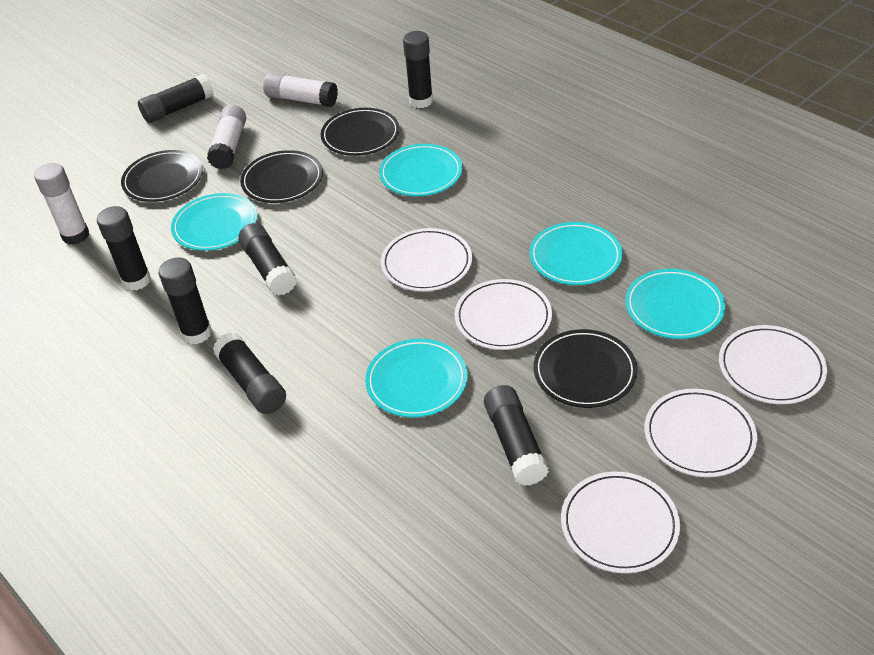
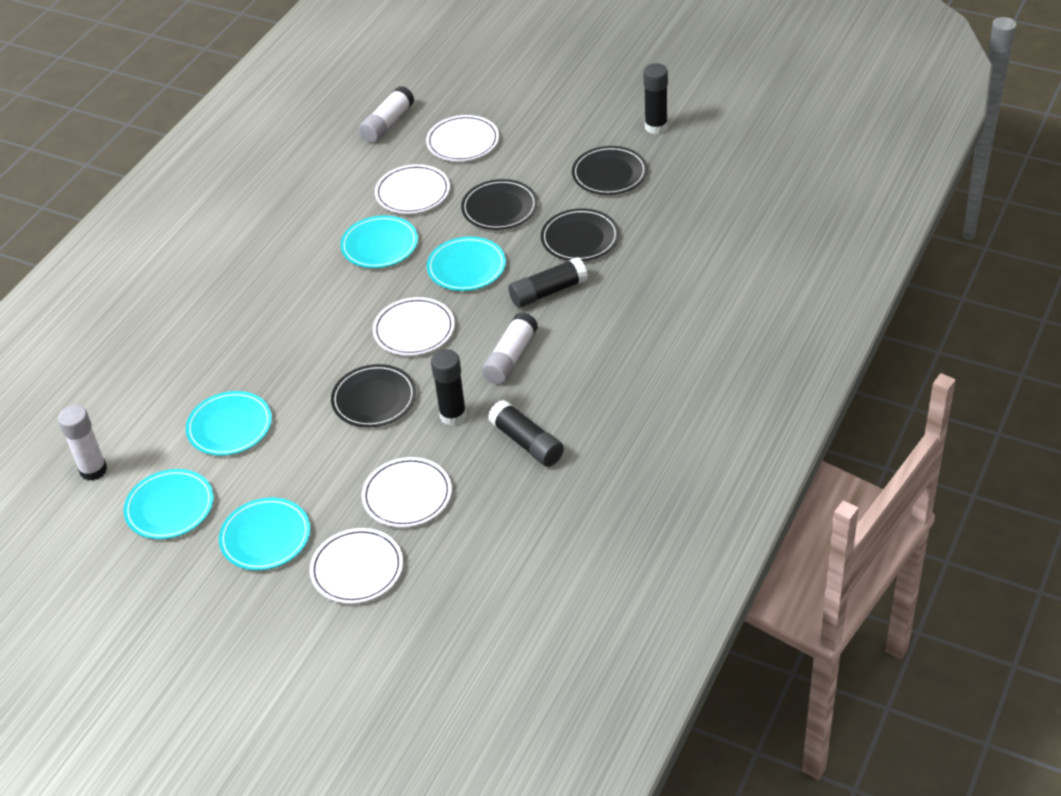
black glue stick: [97,206,151,291] [138,74,214,123] [159,257,212,344] [213,332,286,414] [238,223,297,296] [403,31,433,108] [484,385,549,486] = 7 -> [431,349,467,426] [488,400,564,467] [508,257,588,308] [643,63,668,134] = 4

